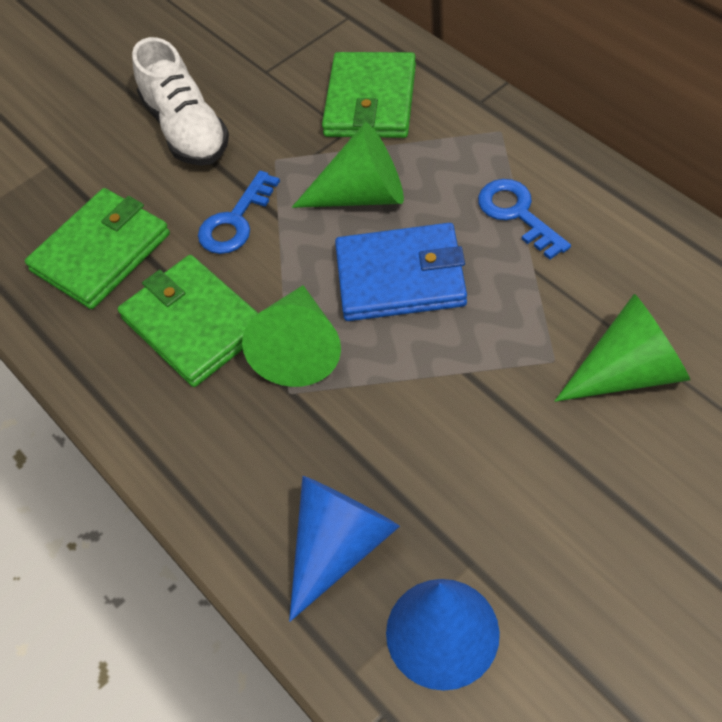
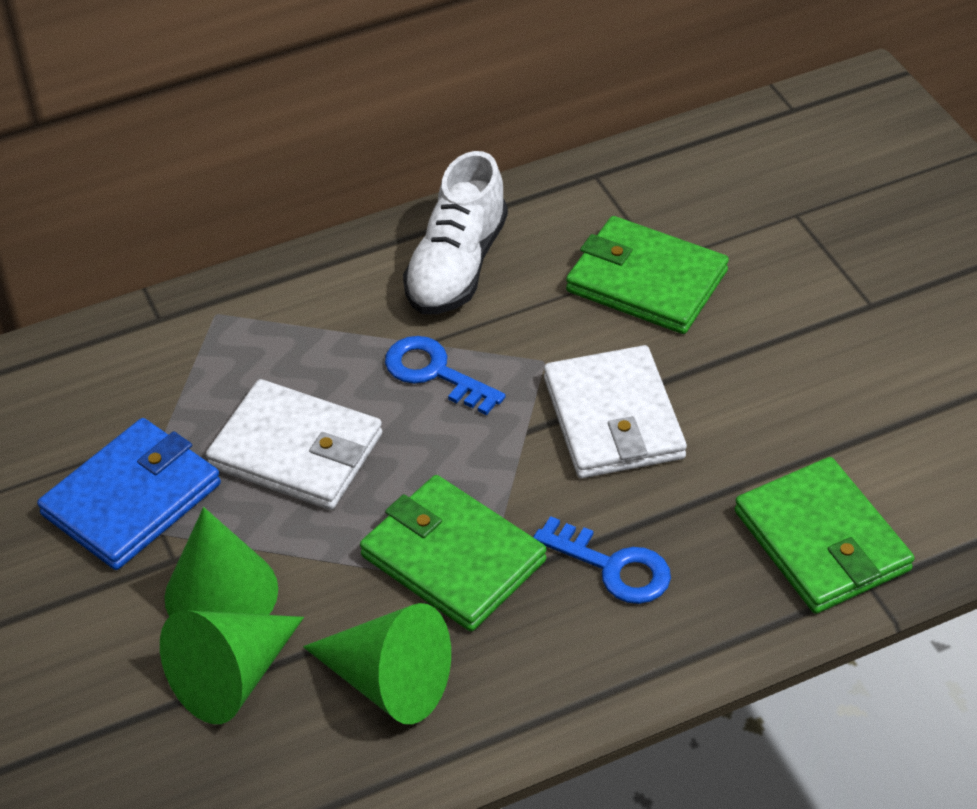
blue cone: [289,476,400,622] [386,579,500,691] = 2 -> none = 0
white wallet: none = 0 -> [206,379,382,510] [544,345,687,478] = 2

